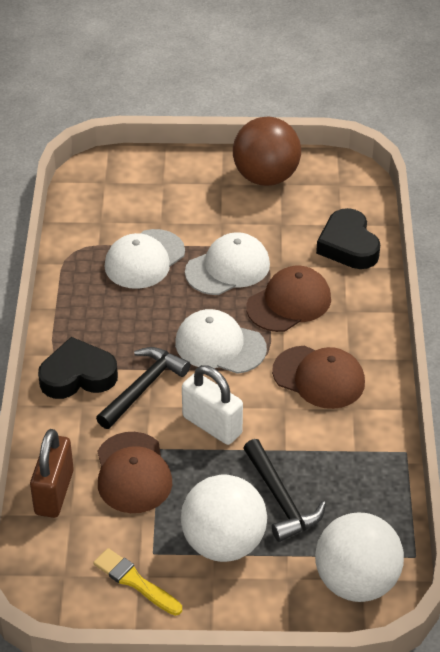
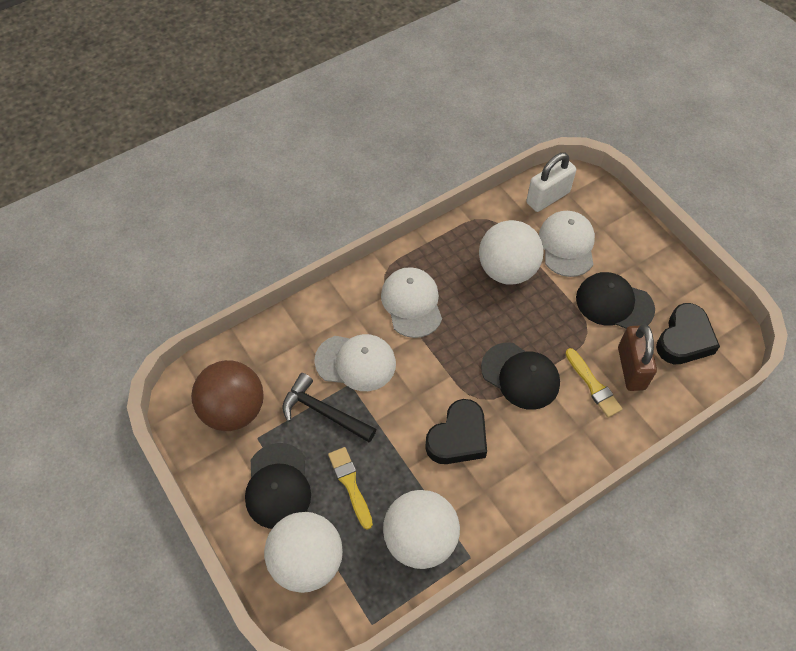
black cap: none = 0 -> [245,443,311,529] [481,342,560,410] [576,272,655,328] = 3
black hammer: [96,347,191,429] [243,439,326,542] = 2 -> [282,373,376,442] = 1
brown cap: [97,432,172,513] [246,266,331,332] [272,346,365,409] = 3 -> none = 0
white ball: [181,475,267,562] [315,513,404,602] = 2 -> [264,512,343,593] [383,490,460,569] [479,220,544,285] = 3
yellow brush: [93,548,182,616] = 1 -> [328,447,373,530] [565,348,623,418] = 2

